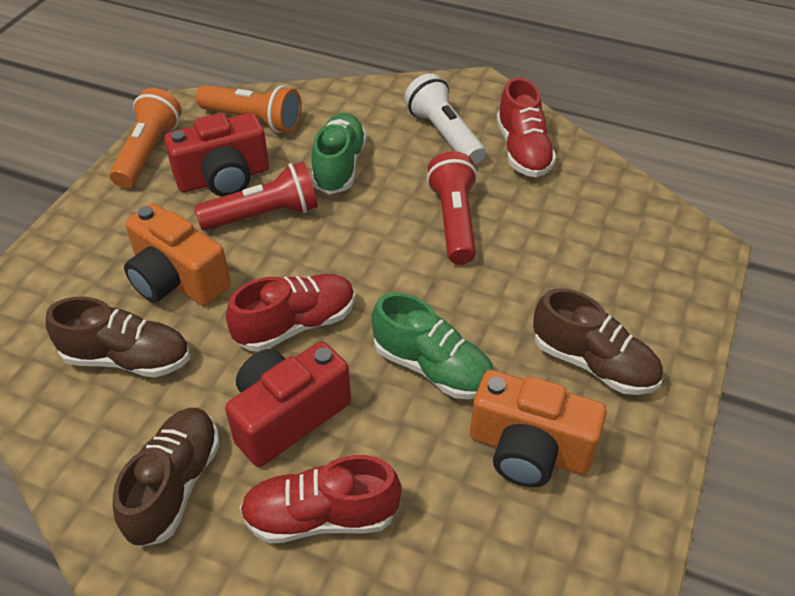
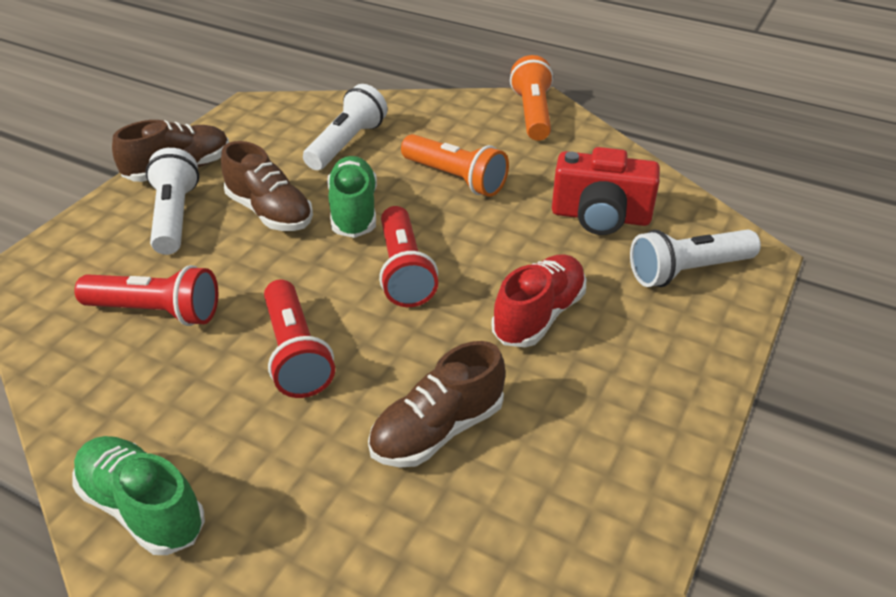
orange camera: [124,203,231,306] [470,370,607,487] = 2 -> none = 0
red camera: [164,113,269,197] [225,341,351,467] = 2 -> [552,147,660,235] = 1
red flashlight: [194,162,318,231] [427,151,477,265] = 2 -> [74,265,218,326] [264,279,335,398] [379,206,438,307] = 3
red shoe: [226,274,355,351] [240,455,402,543] [497,78,556,177] = 3 -> [491,254,586,347] = 1
white flashlight: [404,73,486,165] = 1 -> [145,148,199,255] [303,84,387,170] [630,230,761,287] = 3

